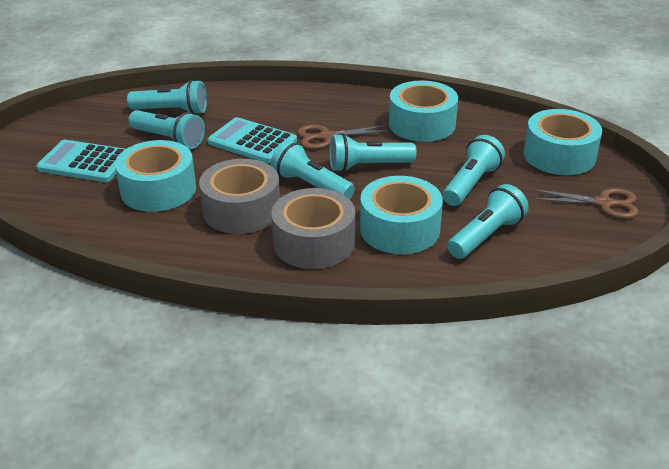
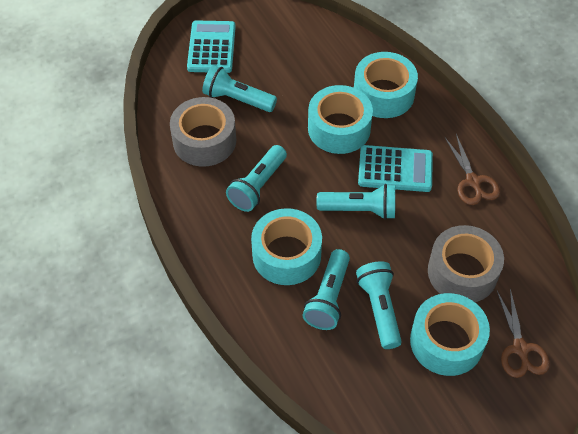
turquoise flashlight: [127,80,207,115] [128,110,205,149] [271,140,355,200] [329,134,417,172] [443,135,505,206] [447,184,529,259] = 6 -> [202,65,277,112] [226,145,287,212] [303,249,350,330] [316,184,395,220] [356,261,402,349] = 5

